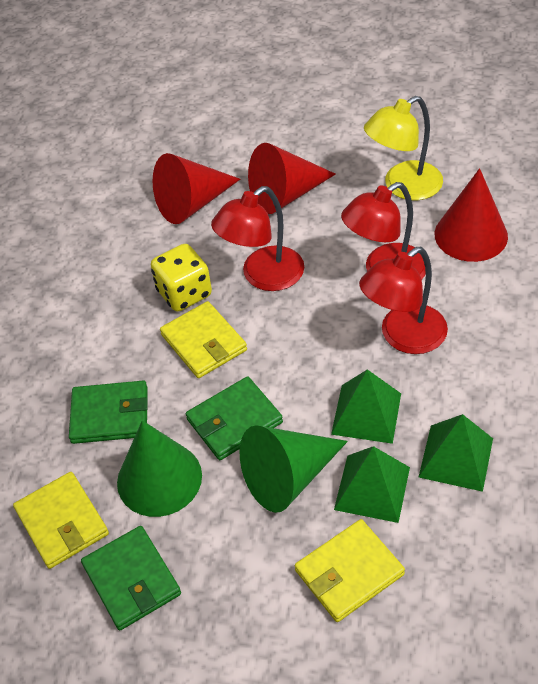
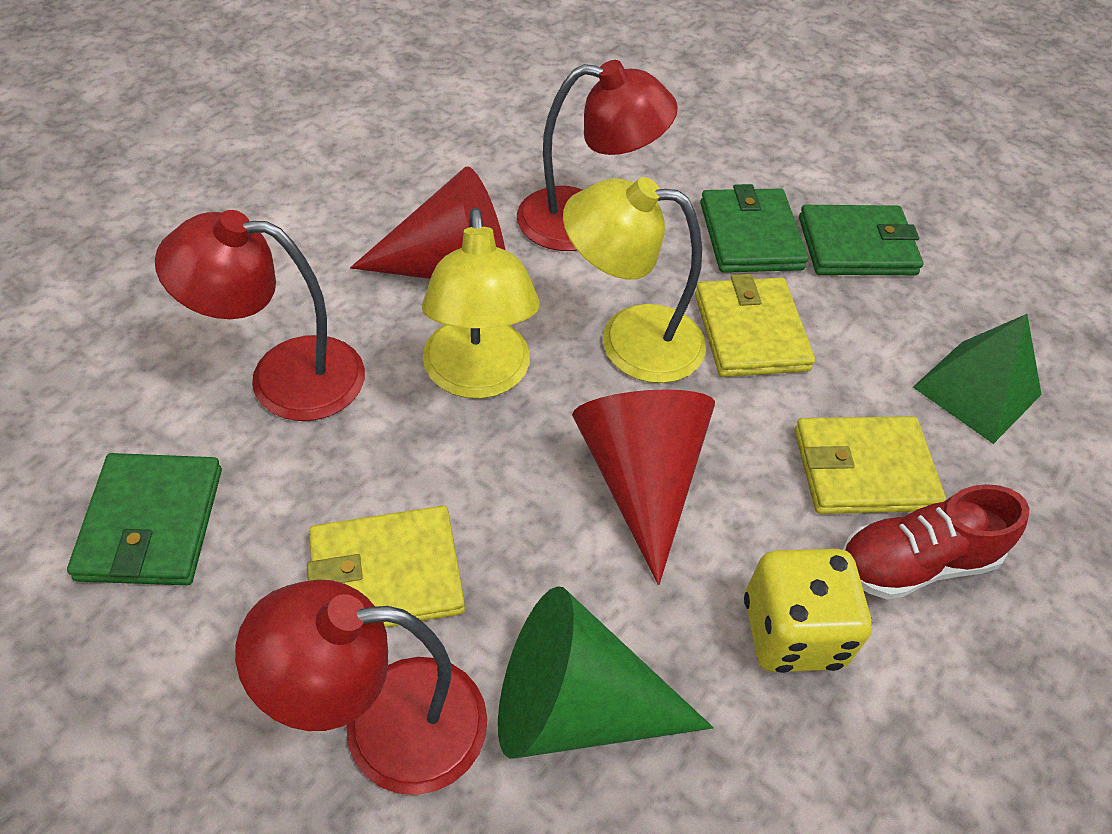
green cone: [117,420,202,517] [240,425,348,513] = 2 -> [498,586,713,759] = 1
green pyramid: [331,369,401,444] [334,446,410,523] [419,414,493,492] = 3 -> [913,314,1042,444] = 1
red cone: [153,153,240,224] [248,143,336,214] [435,168,508,262] = 3 -> [350,166,505,279] [572,389,715,585] = 2
red shoe: none = 0 -> [842,484,1030,600] = 1
yellow lamp: [364,96,443,200] = 1 -> [422,208,540,399] [563,177,706,383] = 2

